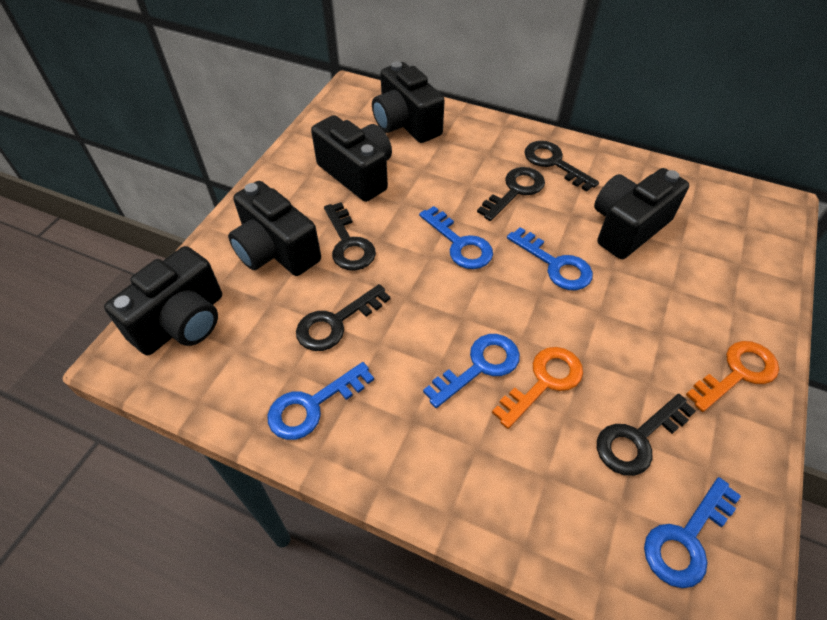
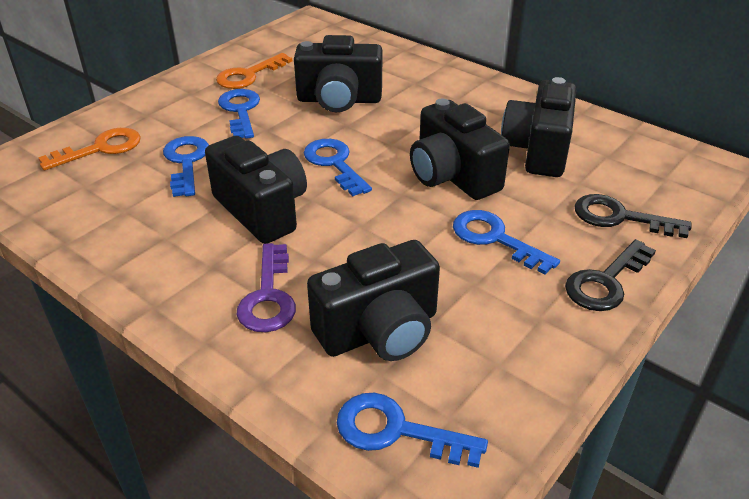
black key: [296,284,390,351] [324,202,376,271] [477,167,545,221] [524,141,599,192] [597,394,696,476] = 5 -> [565,239,656,311] [574,194,691,238] = 2
purple key: none = 0 -> [237,243,296,332] = 1

